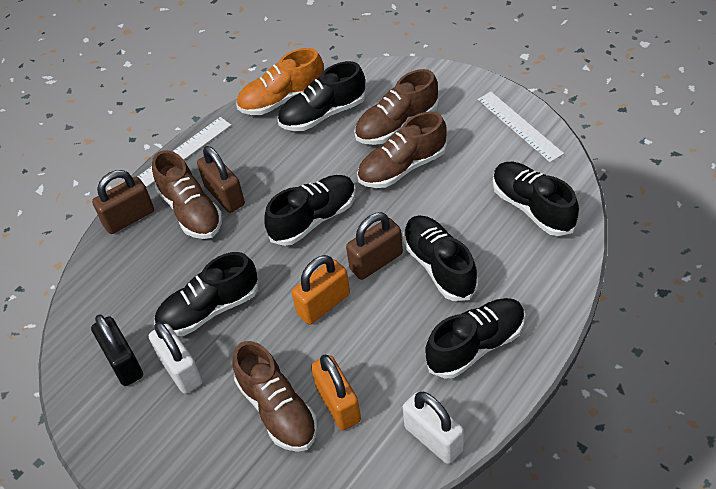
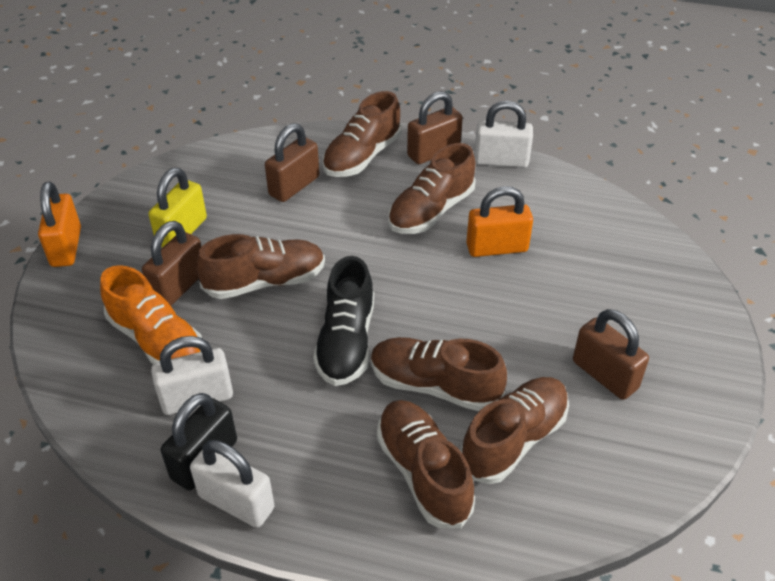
black shoe: [154,252,258,336] [265,175,356,246] [278,61,366,131] [403,215,478,301] [425,298,525,379] [493,162,579,236] = 6 -> [313,256,374,386] = 1
brown padlock: [92,170,154,234] [197,146,245,213] [346,212,403,280] = 3 -> [142,221,201,306] [265,123,320,202] [407,91,463,164] [573,309,649,400] = 4
brown shoe: [152,150,222,239] [232,341,318,452] [354,69,439,145] [357,111,447,188] = 4 -> [196,234,325,299] [322,91,402,177] [371,337,507,411] [377,400,475,528] [388,143,476,234] [460,377,569,484] = 6
white padlock: [149,322,203,394] [403,392,464,464] = 2 -> [151,336,233,415] [190,440,274,528] [474,101,533,168] = 3
white ruler: [137,117,231,187] [478,92,564,162] = 2 -> none = 0
yellow padlock: none = 0 -> [148,168,207,248] = 1

